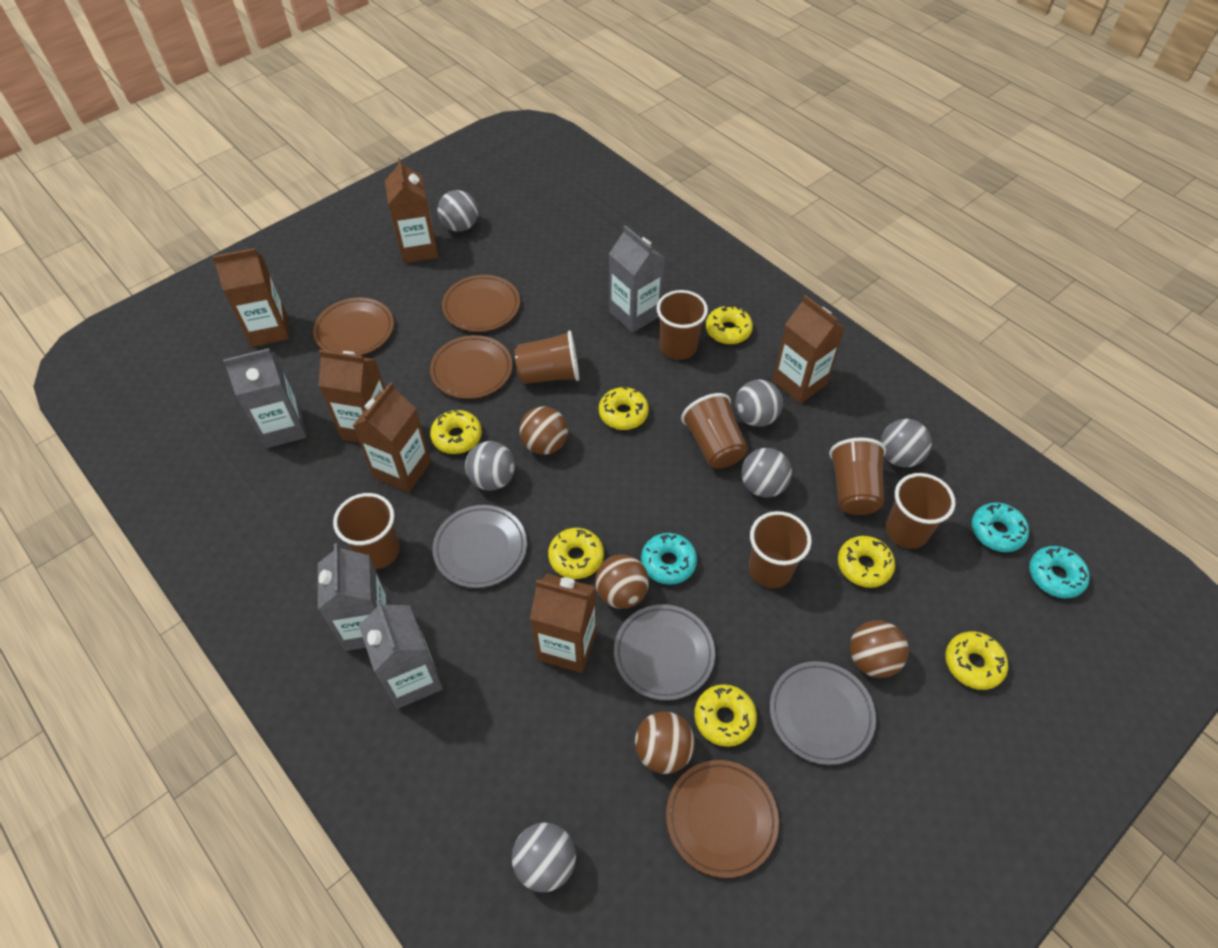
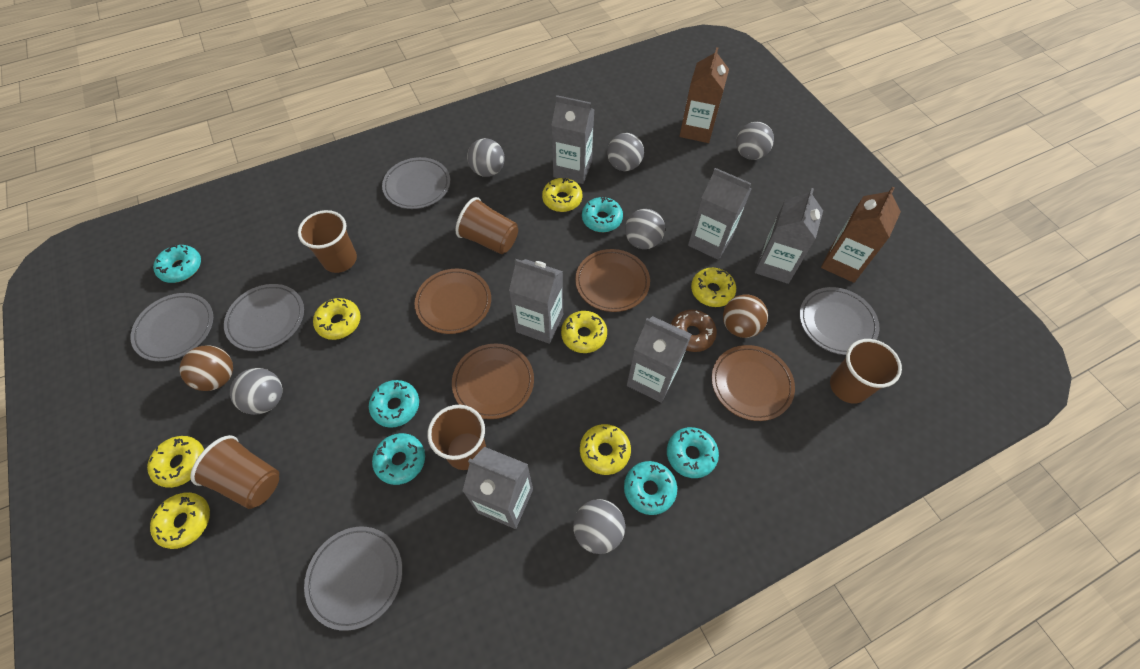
brown ball: [520,406,568,455] [595,554,649,609] [635,712,695,774] [850,620,909,678] = 4 -> [180,345,233,391] [723,294,768,338] = 2
brown carton: [212,248,289,347] [318,350,385,443] [353,382,431,493] [385,158,438,263] [530,574,597,673] [772,295,845,404] = 6 -> [679,47,729,143] [821,187,901,283] = 2
brown cup: [333,493,400,569] [515,330,579,384] [656,290,708,360] [681,393,748,469] [749,511,812,588] [829,438,886,515] [886,473,956,549] = 7 -> [190,435,279,509] [298,210,357,273] [427,405,486,470] [455,197,518,254] [830,339,902,404] = 5
brown donut: none = 0 -> [671,310,717,352] = 1
grey carton: [223,348,306,449] [318,543,390,651] [359,600,443,709] [609,225,665,333] = 4 -> [463,447,533,529] [509,259,563,344] [551,95,594,184] [627,316,692,403] [688,168,752,260] [755,188,823,284] = 6
grey plate: [432,505,527,588] [614,604,715,700] [770,661,876,765] = 3 -> [131,293,213,362] [224,284,304,351] [304,527,403,631] [382,157,450,209] [800,287,880,355] = 5
turquoise donut: [641,533,697,585] [972,502,1029,552] [1029,546,1090,598] = 3 -> [153,245,201,283] [369,380,419,428] [372,433,425,485] [582,197,623,232] [624,461,677,515] [667,427,719,478] = 6

